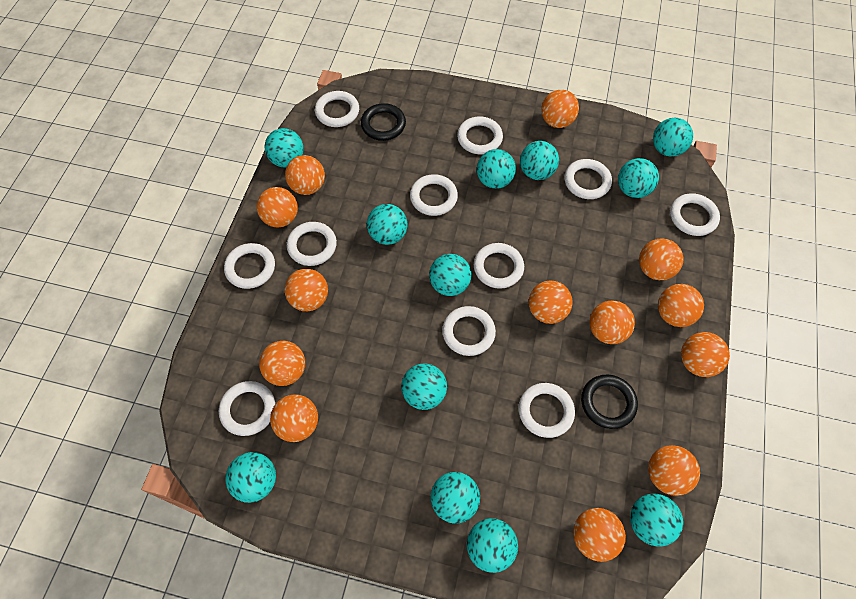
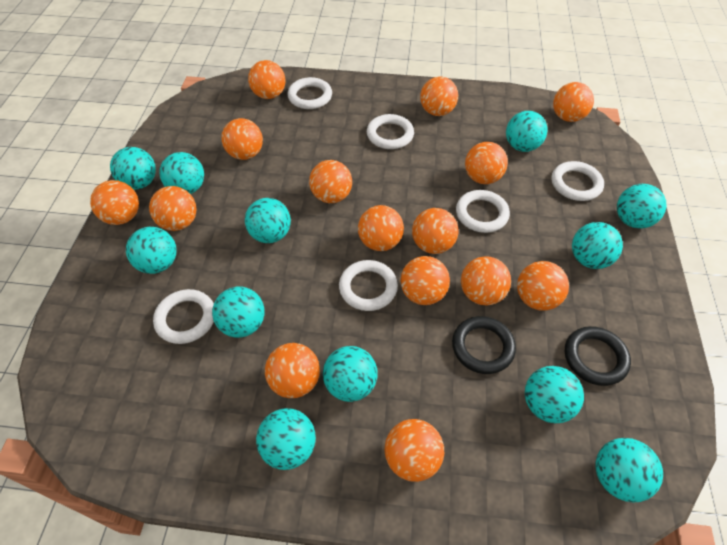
orange ball: [257,187,298,228] [259,341,305,386] [270,394,318,442] [285,155,325,195] [285,269,328,311] [529,280,573,324] [541,90,579,128] [573,508,626,562] [589,301,635,344] [639,238,684,280] [648,445,700,496] [658,284,704,327] [681,332,730,377] = 13 -> [90,180,139,225] [149,186,197,231] [221,118,263,160] [248,60,286,99] [265,343,320,398] [309,160,352,203] [358,205,404,251] [385,419,444,482] [400,256,450,305] [412,208,459,254] [420,77,458,116] [461,256,511,306] [465,142,508,184] [517,261,569,311] [553,82,594,122] = 15
white ring: [219,381,275,436] [224,243,275,289] [287,222,337,266] [315,91,359,127] [410,174,458,216] [442,306,496,356] [457,117,503,154] [474,243,524,289] [519,383,575,438] [564,159,612,199] [670,193,720,236] = 11 -> [153,289,214,344] [287,77,332,109] [339,260,398,311] [367,114,414,149] [456,190,510,233] [552,161,604,201] = 6

